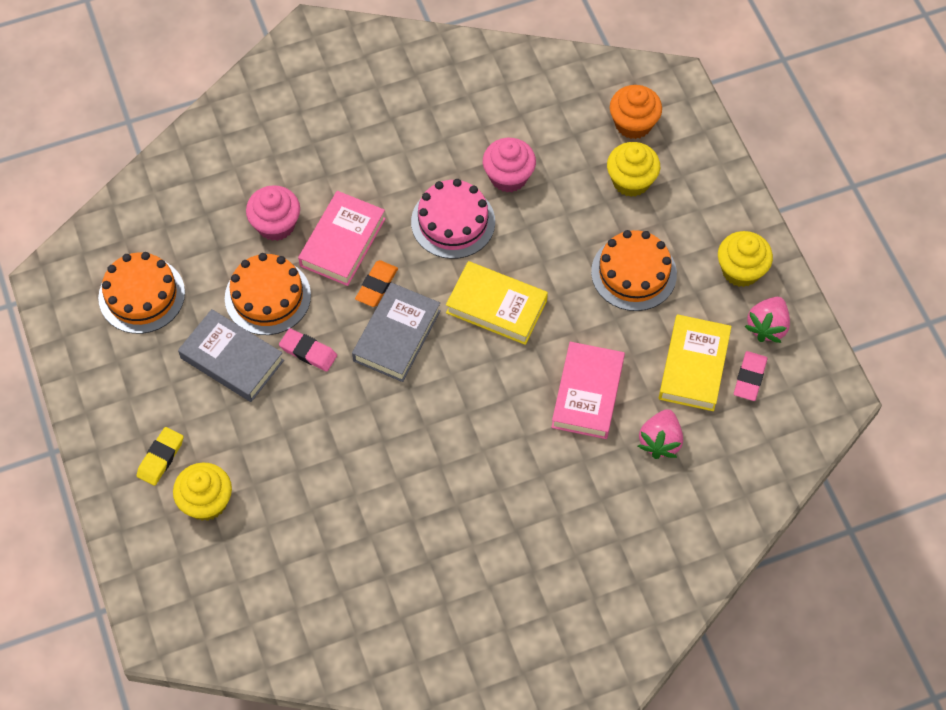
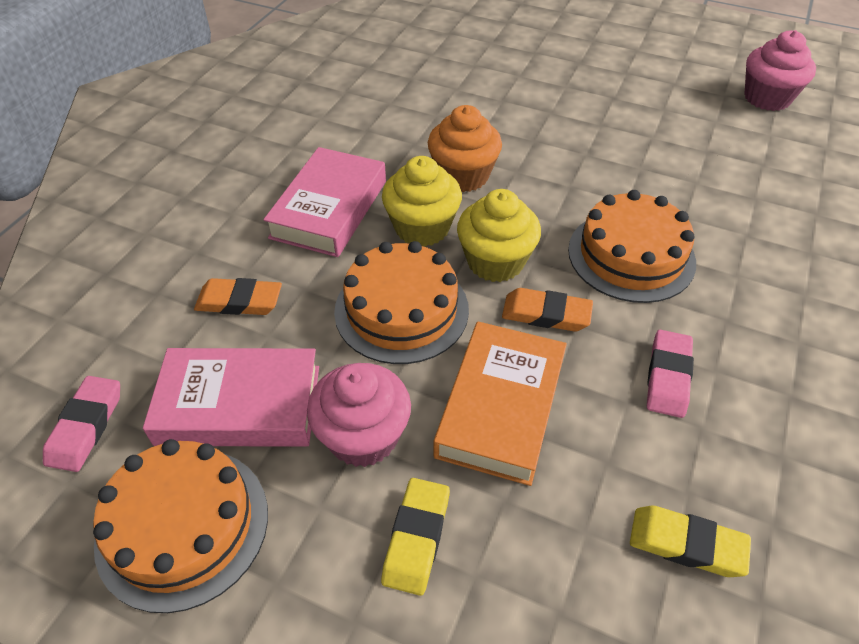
grey book: [178,309,284,402] [352,282,441,382] = 2 -> none = 0
orange book: none = 0 -> [433,321,567,486] = 1
orange eraser: [355,260,398,307] = 1 -> [194,278,282,315] [502,288,593,332] = 2
pink cake: [411,179,495,259] = 1 -> none = 0
pink strawberry: [638,409,683,459] [744,297,790,343] = 2 -> none = 0
yellow book: [446,261,548,345] [659,314,732,411] = 2 -> none = 0
yellow cupcake: [173,462,232,521] [607,142,660,197] [718,231,773,287] = 3 -> [382,156,462,247] [457,189,541,282] = 2
yellow eraser: [137,427,183,486] = 1 -> [381,478,450,596] [630,506,751,577] = 2

